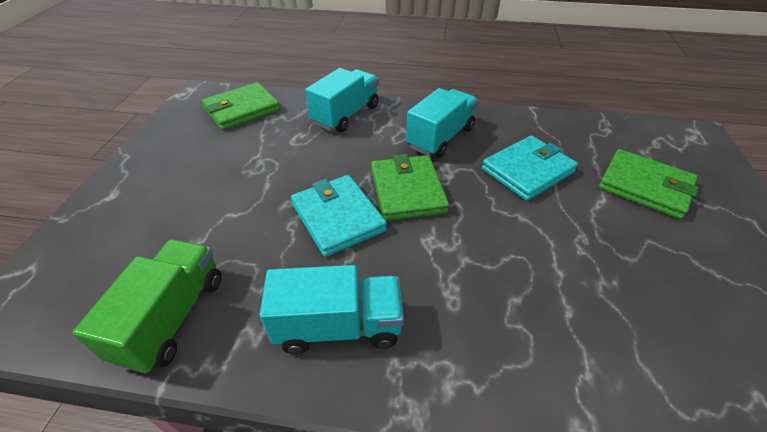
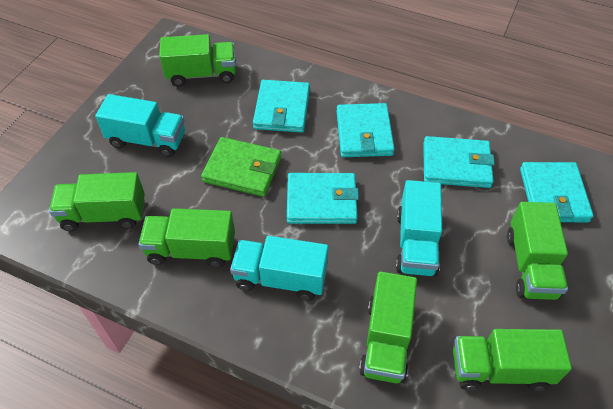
green truck: [72,239,221,374] = 1 -> [49,172,145,231] [138,208,235,268] [159,34,236,87] [359,271,417,383] [453,329,572,391] [507,202,568,300] = 6
green wallet: [202,82,280,130] [371,154,449,221] [598,149,699,219] = 3 -> [201,137,281,197] = 1
turquoise wallet: [291,175,387,257] [482,135,578,201] = 2 -> [253,80,310,133] [287,173,359,224] [337,103,395,157] [423,136,495,188] [520,162,594,222] = 5

